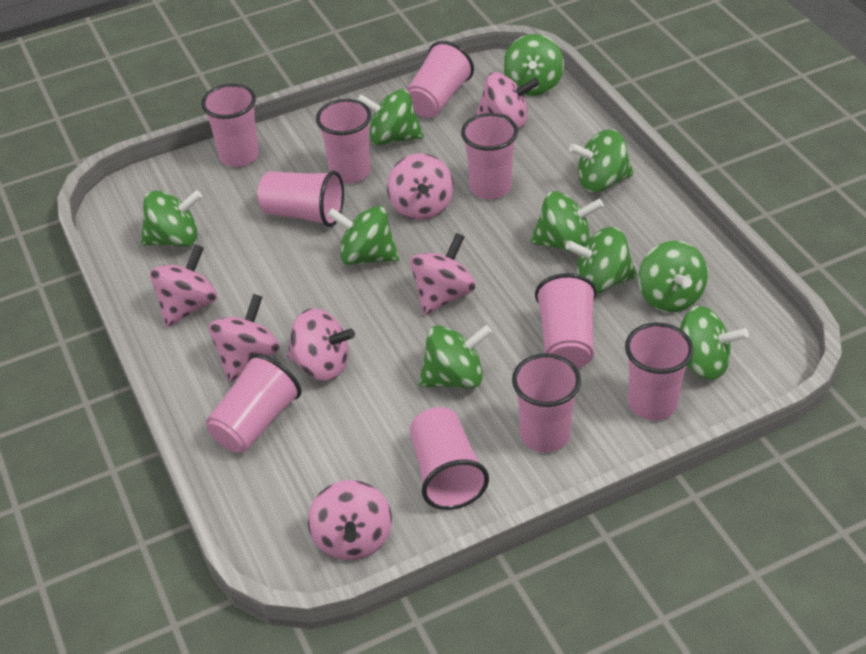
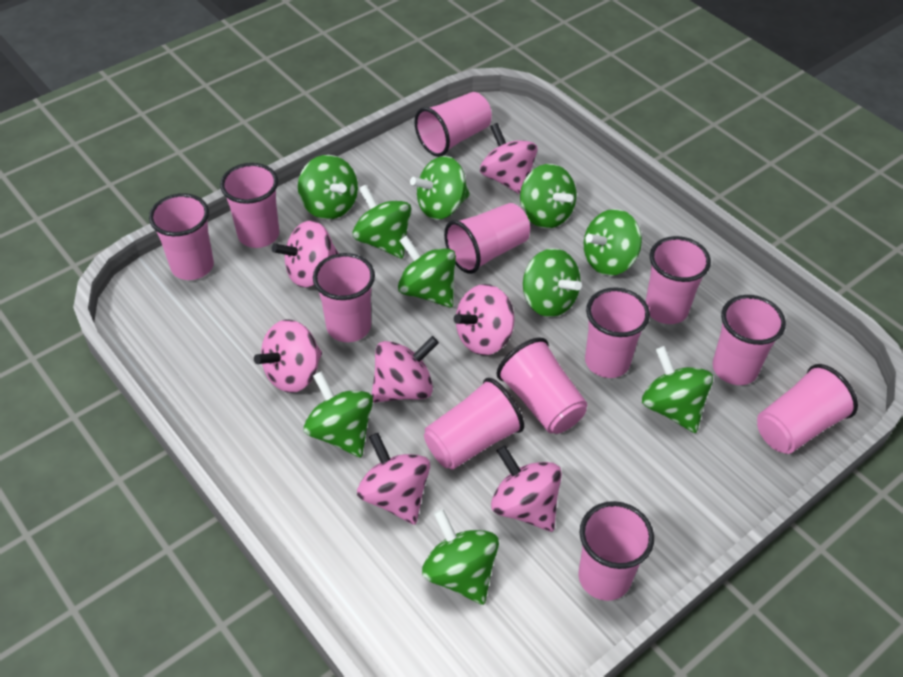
pink cup: [201,84,259,167] [206,353,301,453] [257,171,344,227] [316,99,372,184] [406,41,474,118] [410,407,489,510] [461,113,518,199] [512,353,581,453] [535,273,597,369] [625,322,693,421] = 10 -> [149,193,214,280] [220,163,279,248] [313,253,375,342] [415,92,492,157] [424,378,524,470] [444,203,530,274] [496,338,587,434] [578,501,654,601] [585,288,650,378] [645,236,711,324] [713,295,786,385] [757,364,858,454] = 12

